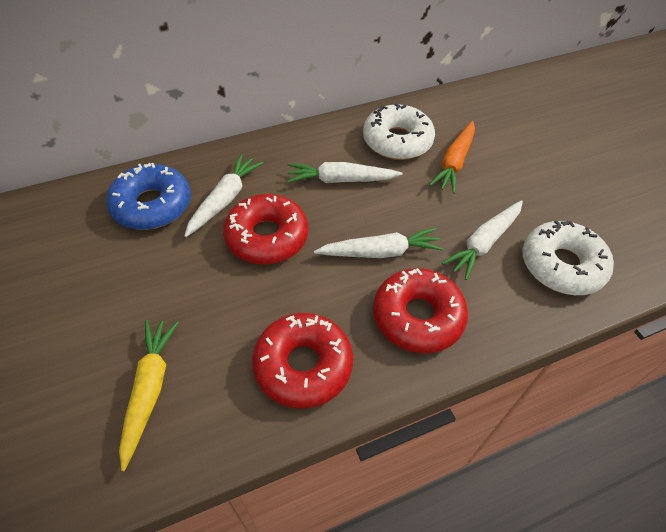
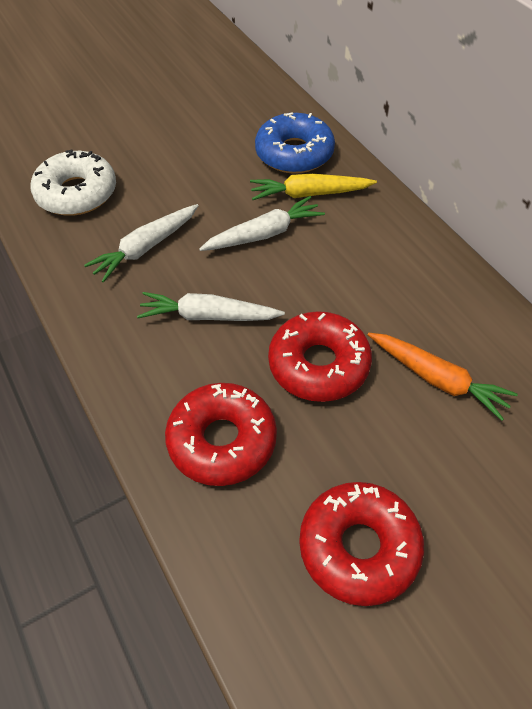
white carrot: [184,154,263,237] [287,162,403,183] [314,227,444,258] [442,200,523,280] = 4 -> [84,204,199,283] [137,292,285,321] [199,196,325,251] = 3
white donut: [363,104,435,160] [522,220,614,295] = 2 -> [31,150,116,216] = 1

